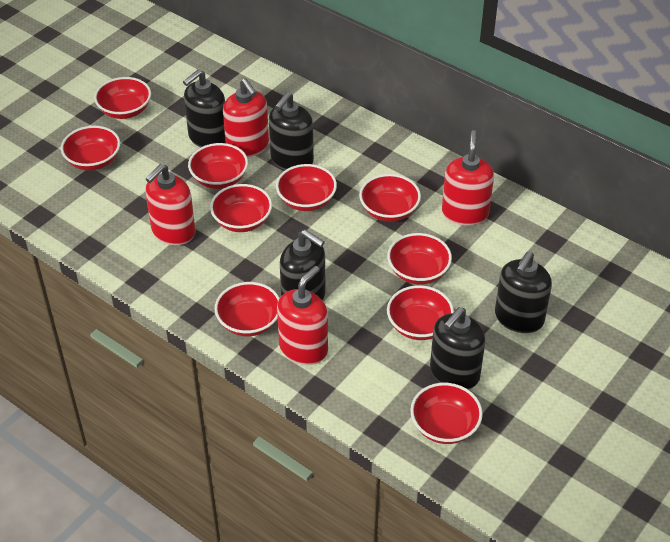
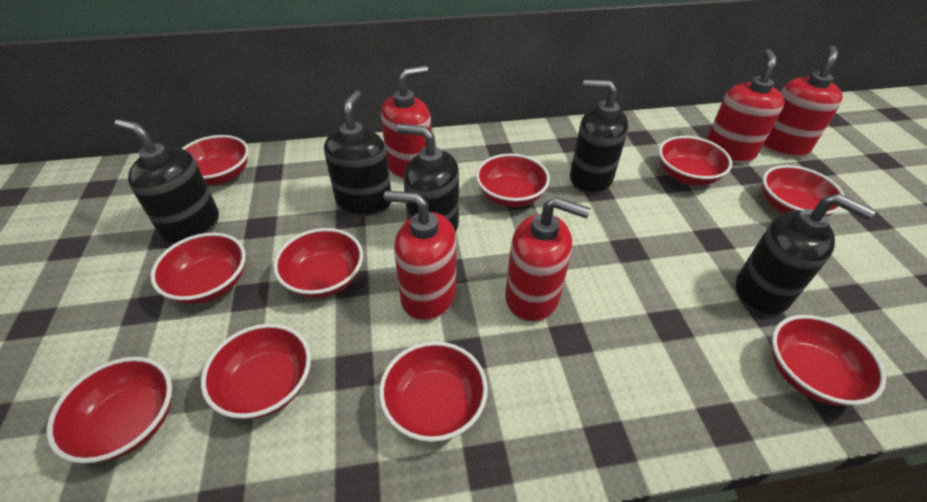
red soap dispenser: [145,164,195,245] [223,78,269,158] [277,266,328,365] [442,130,494,225] = 4 -> [381,65,431,180] [384,191,456,321] [505,197,590,322] [706,49,784,163] [762,45,843,158] = 5

